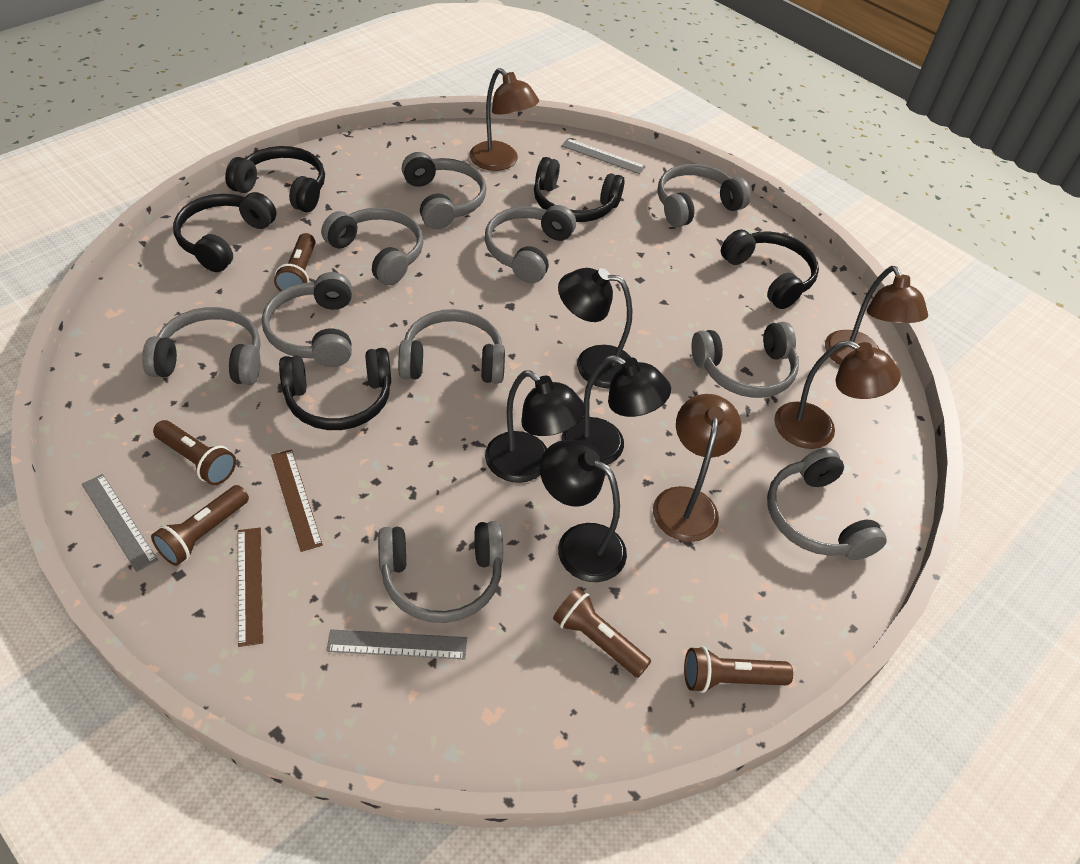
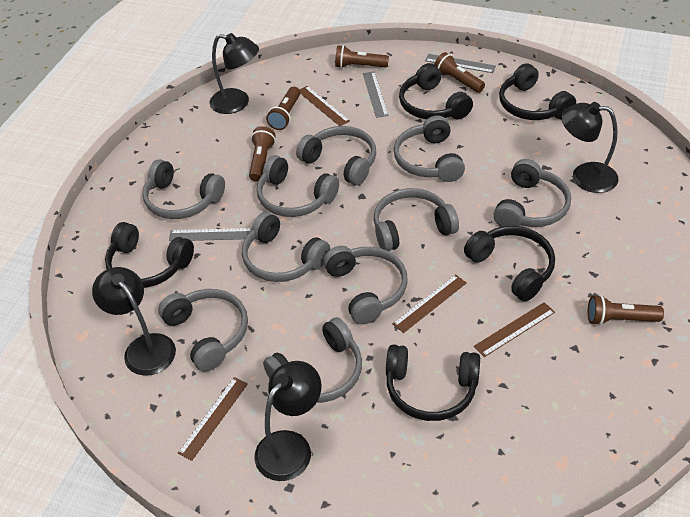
brown lamp: [469,68,539,171] [653,394,742,542] [774,340,901,449] [825,266,928,365] = 4 -> none = 0
brown ruler: [238,528,263,647] [271,449,323,552] = 2 -> [178,377,248,461] [299,86,350,126] [392,274,467,333] [474,302,555,357] = 4

